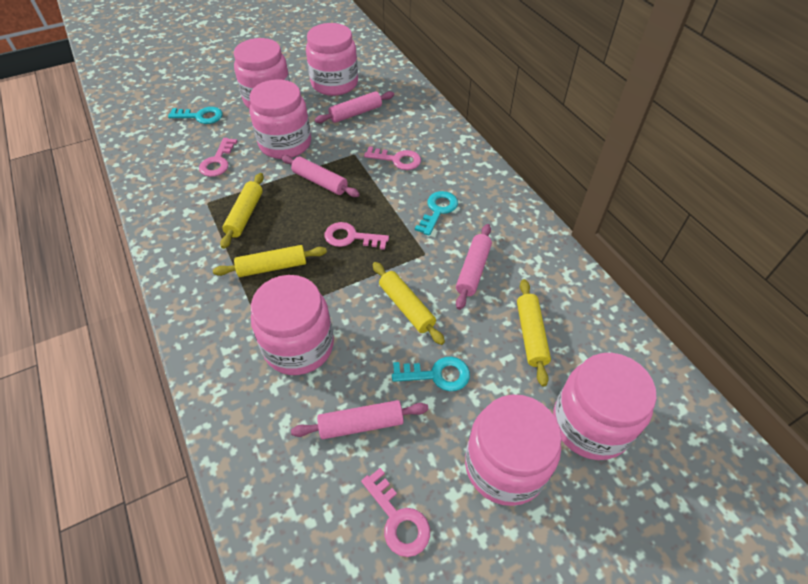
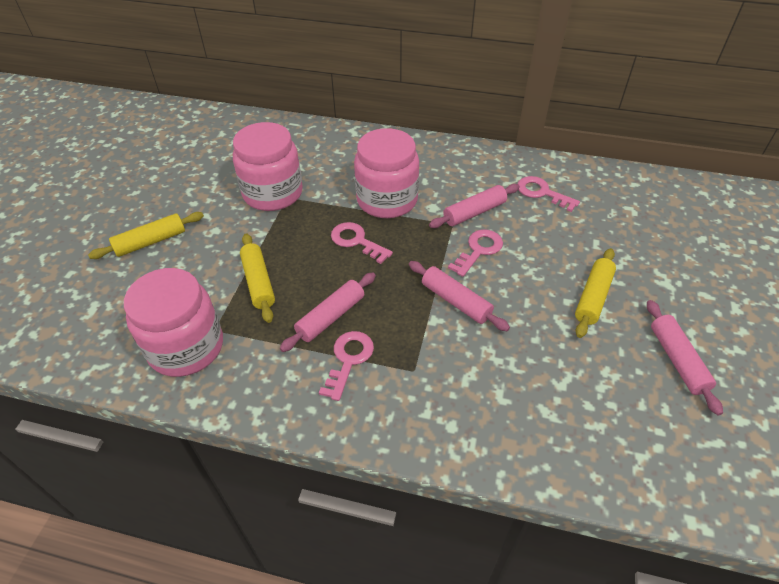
pink jar: [234,38,290,109] [249,80,311,159] [251,275,334,375] [306,23,358,96] [465,394,561,506] [553,353,657,460] = 6 -> [124,268,223,377] [233,122,303,211] [354,128,419,218] = 3
turquoise key: [168,107,222,124] [392,357,470,391] [415,191,458,236] = 3 -> none = 0
yellow rolling pin: [213,245,327,277] [220,173,264,249] [372,262,445,345] [517,279,551,387] = 4 -> [88,212,204,259] [240,233,275,323] [575,248,616,338] = 3

